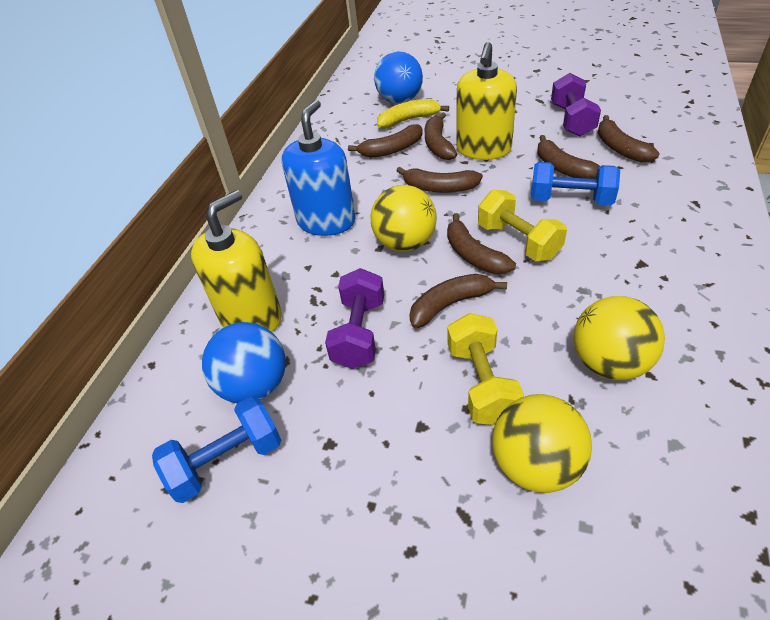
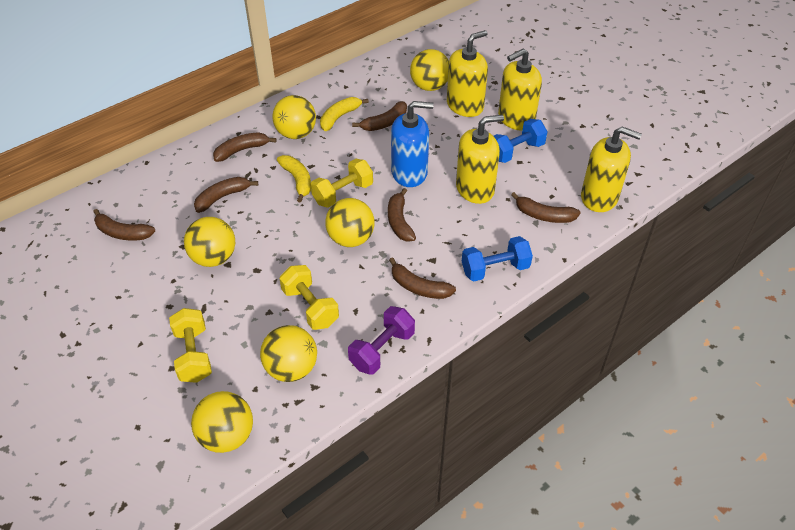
blue ball: [202,322,286,403] [374,51,423,104] = 2 -> none = 0
purple dumbbell: [325,268,384,369] [551,73,601,136] = 2 -> [348,306,415,375] = 1
yellow ball: [371,185,437,252] [492,394,592,493] [574,296,665,380] = 3 -> [184,217,235,267] [191,391,253,453] [260,325,317,382] [272,95,316,139] [325,198,374,247] [410,49,449,91] = 6
yellow banana: [377,99,449,128] = 1 -> [277,155,311,202] [320,97,369,131] = 2
yellow dumbbell: [447,313,524,425] [478,190,567,261] = 2 -> [169,308,212,383] [279,265,339,330] [311,159,373,208] = 3
yellow soap dispenser: [191,190,282,332] [456,42,517,160] = 2 -> [447,30,488,117] [456,115,504,204] [498,48,542,131] [581,127,642,212] = 4

